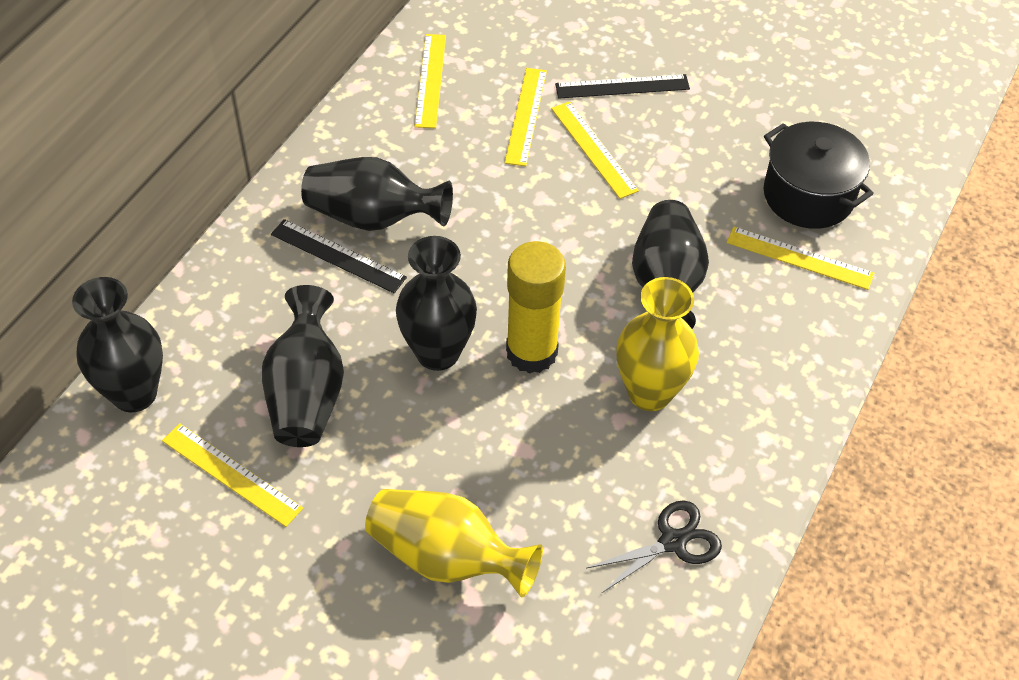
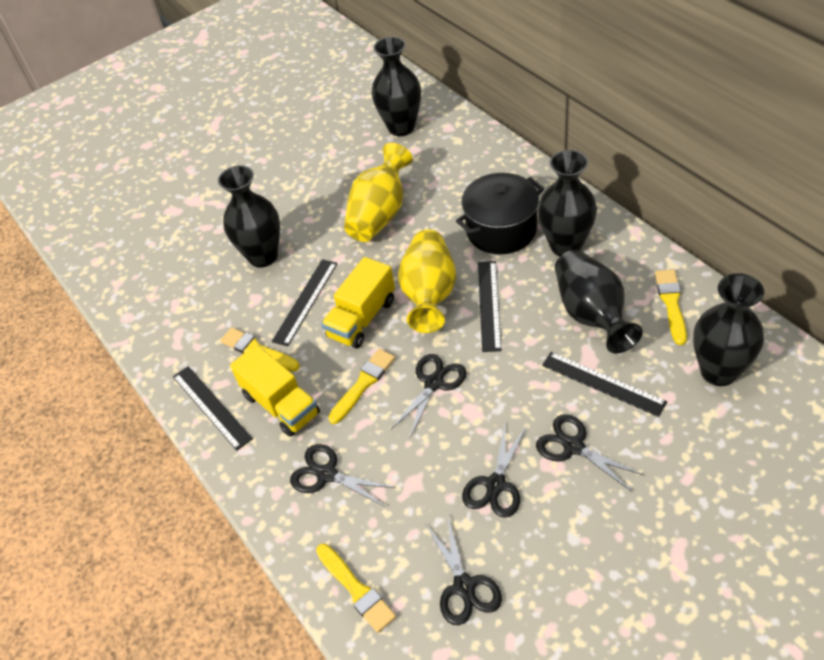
black ruler: [271,219,407,293] [555,74,690,99] = 2 -> [173,366,253,451] [272,259,337,347] [478,261,502,352] [542,352,667,417] = 4
black scissors: [587,500,722,593] = 1 -> [290,444,396,506] [390,354,467,437] [425,515,502,625] [462,424,527,518] [536,414,643,492] = 5
yellow brush: none = 0 -> [220,327,300,372] [316,544,396,633] [328,349,395,424] [655,270,687,345] = 4
yellow glue stick: [506,241,566,374] = 1 -> none = 0
yellow ruler: [162,423,303,527] [414,34,446,128] [504,68,547,166] [551,101,639,199] [726,227,874,290] = 5 -> none = 0
yellow truck: none = 0 -> [230,344,320,437] [321,257,395,349] = 2

